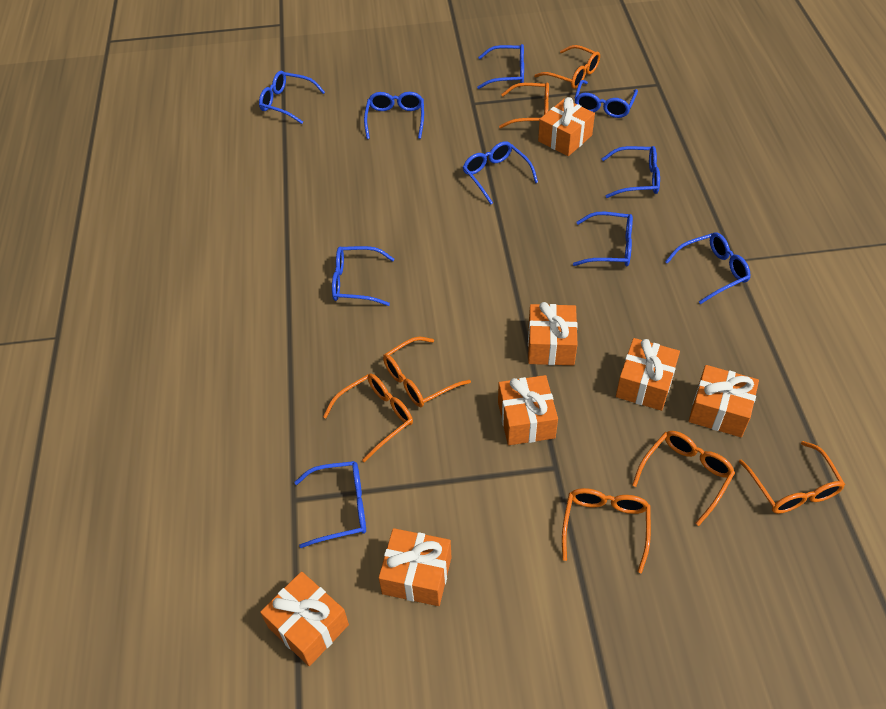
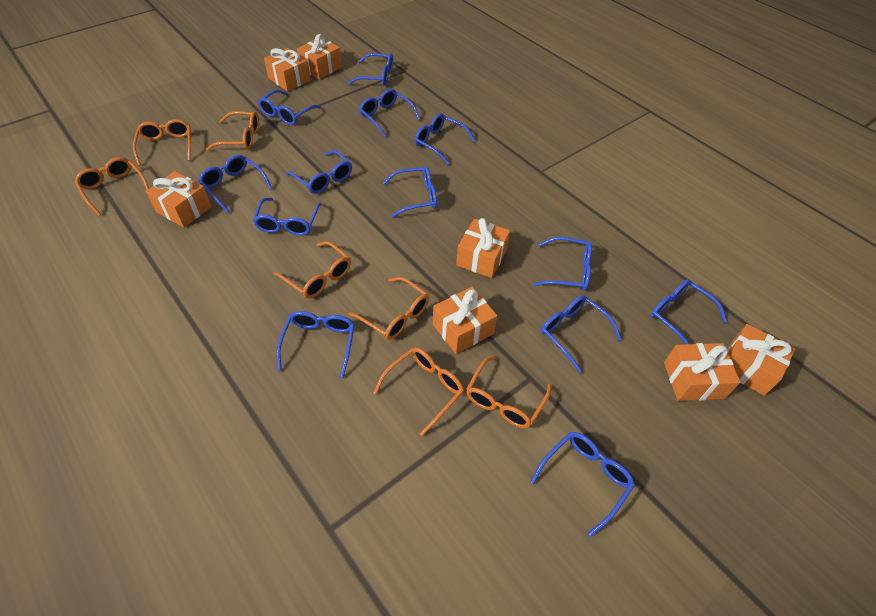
blue glasses: [259,71,325,124] [294,461,366,548] [332,246,394,306] [364,92,424,139] [463,141,538,205] [477,44,524,89] [573,212,633,266] [574,80,638,118] [602,146,660,198] [665,233,750,304] = 10 -> [198,155,272,213] [253,198,322,236] [258,90,321,125] [277,311,355,378] [286,150,352,194] [348,53,393,86] [359,89,420,137] [383,166,437,218] [415,113,475,165] [530,432,635,536] [533,237,592,291] [541,295,621,373] [651,279,727,344] = 13

